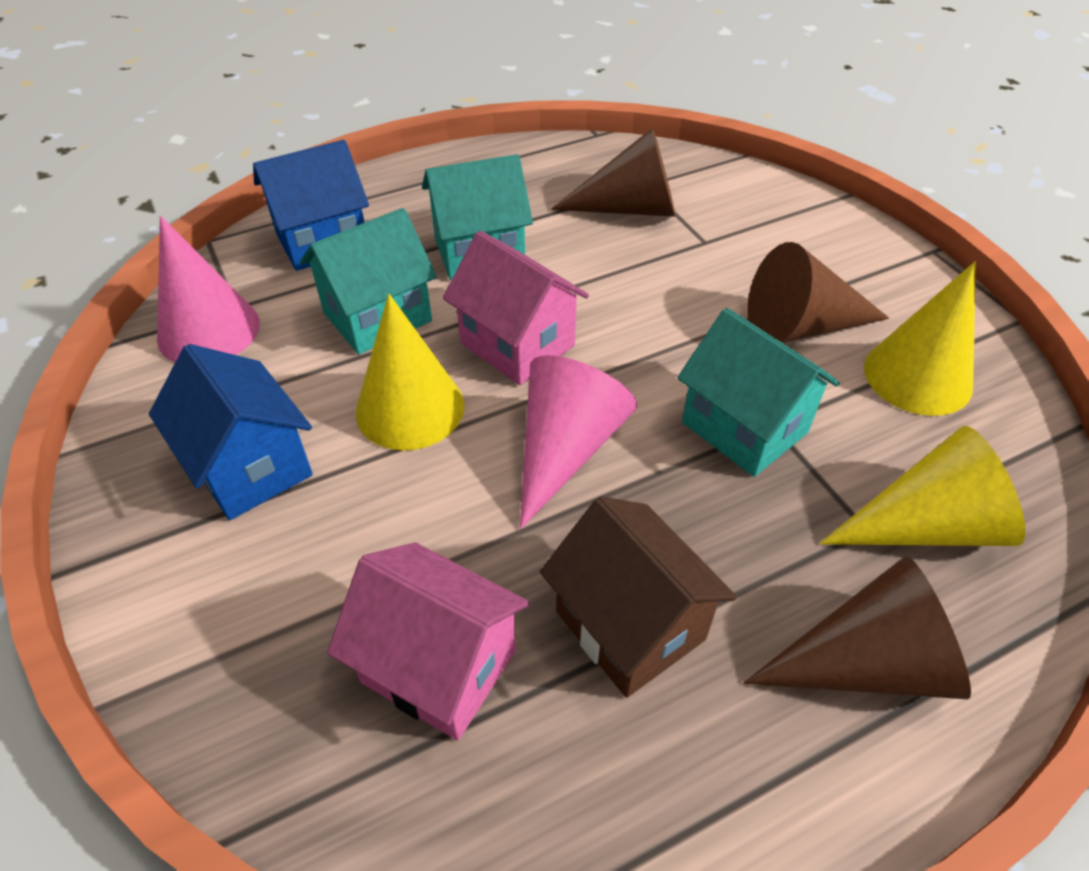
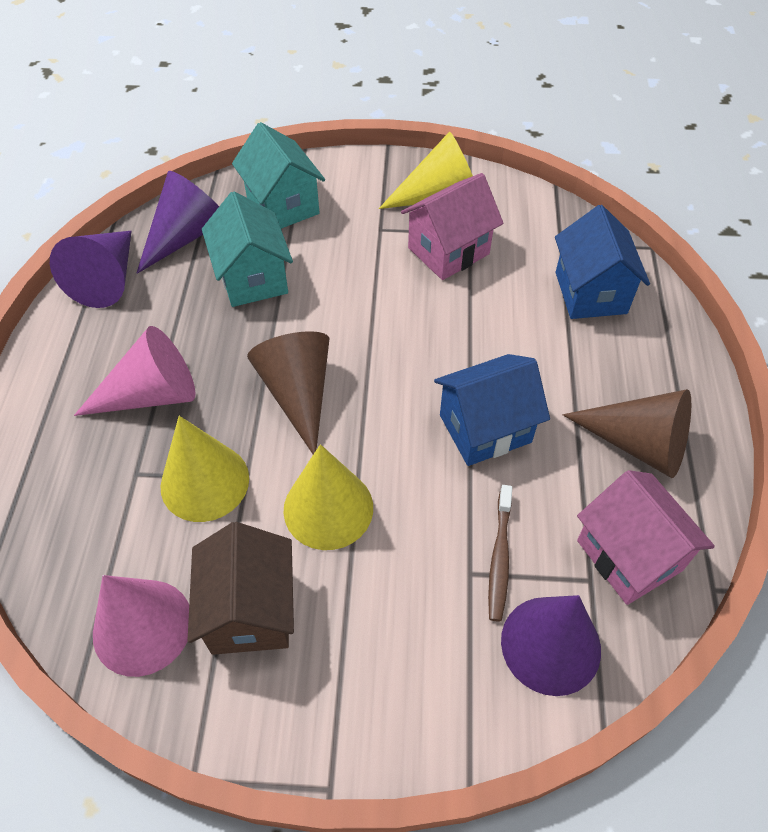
brown cone: [551,128,676,217] [743,556,971,699] [747,242,889,343] = 3 -> [247,331,329,454] [562,389,691,478] = 2
brown toothbrush: none = 0 -> [488,485,512,622] = 1
purple cone: none = 0 -> [50,231,131,308] [137,171,219,274] [501,595,601,696] = 3
turquoise house: [300,208,437,355] [422,154,533,280] [677,308,840,477] = 3 -> [202,191,293,307] [232,122,325,229] = 2

